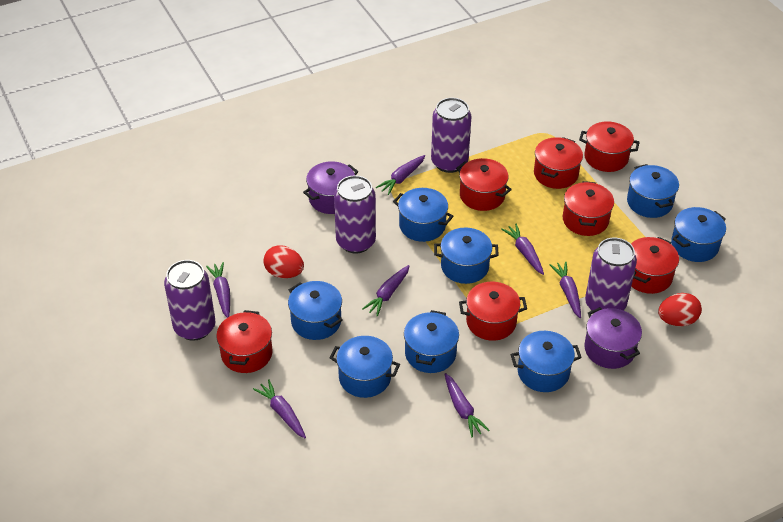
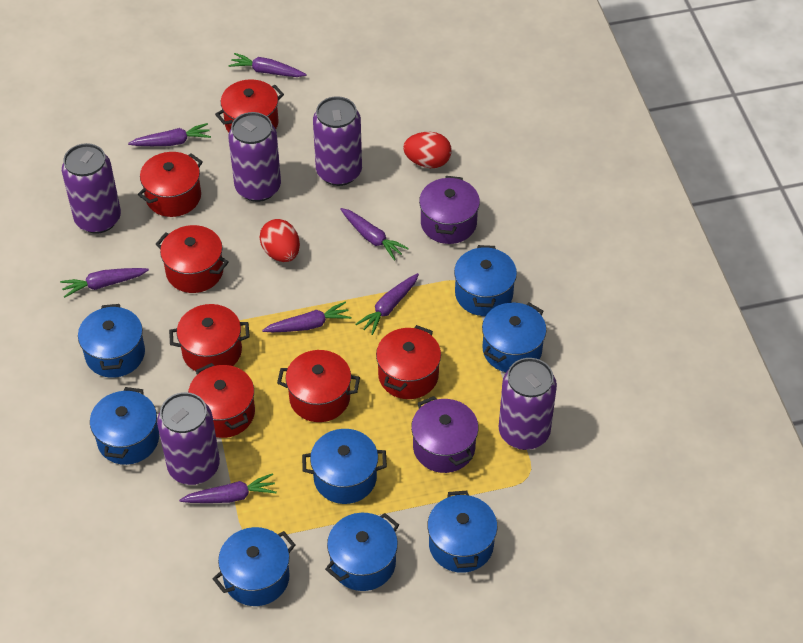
purple can: [164,260,215,341] [334,175,376,254] [431,98,471,173] [585,238,637,310] = 4 -> [62,143,121,234] [157,392,220,485] [228,112,281,202] [313,96,362,186] [499,358,557,450] = 5

